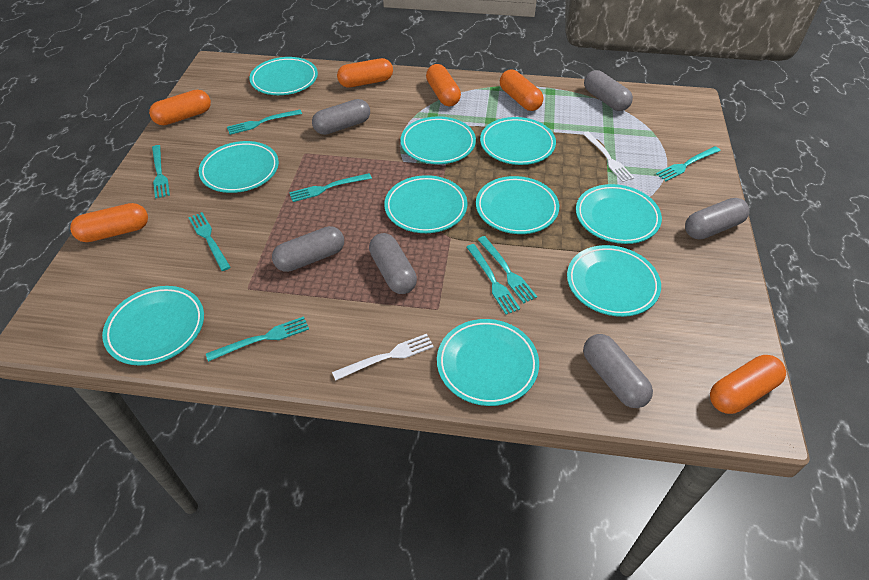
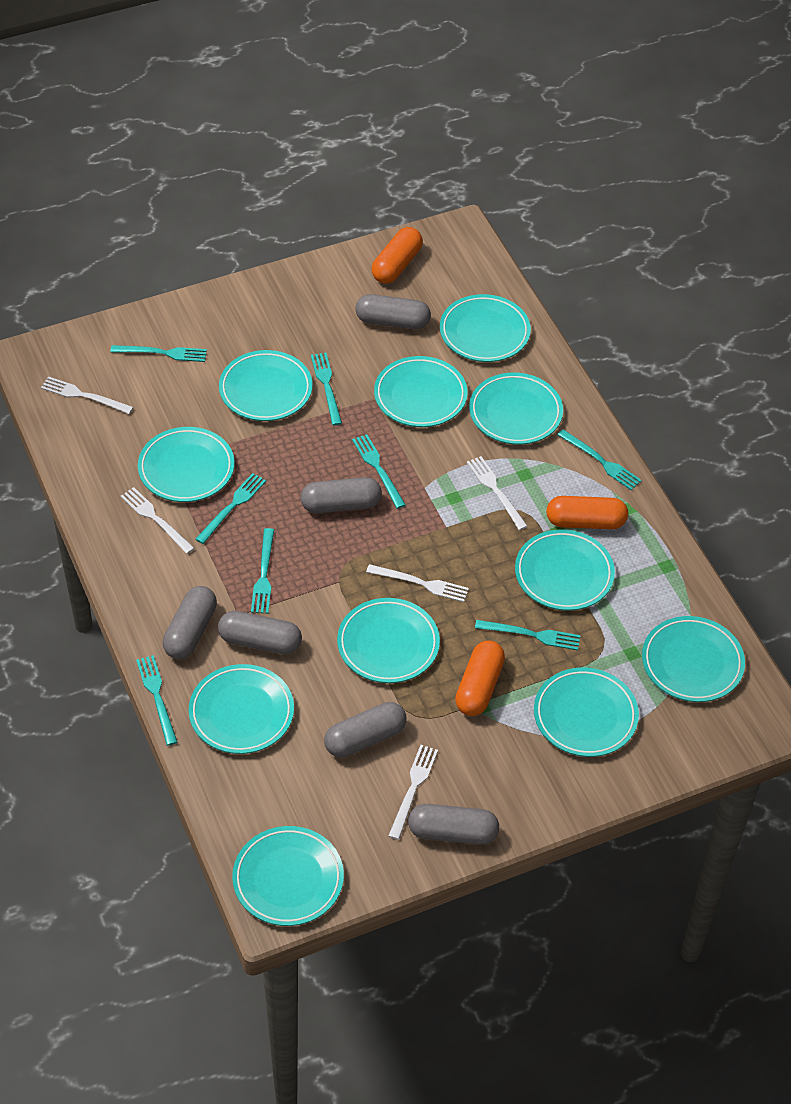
orange capsule: [70,203,148,242] [149,90,211,125] [337,58,393,88] [426,64,461,106] [500,70,543,111] [710,355,786,414] = 6 -> [372,227,423,284] [455,640,505,716] [546,496,628,529] = 3
turquoise plate: [102,286,204,365] [199,141,279,193] [249,57,318,95] [384,175,467,233] [401,116,476,164] [437,319,539,406] [476,176,559,234] [480,117,556,165] [567,245,661,317] [576,184,662,244] = 10 -> [138,427,235,502] [189,664,294,754] [219,350,313,421] [232,826,344,926] [337,598,440,683] [374,356,468,427] [440,294,531,362] [469,373,563,445] [515,529,615,611] [534,667,639,757] [642,616,745,702] = 11
white fork: [332,334,434,381] [583,131,634,182] = 2 -> [41,376,133,414] [120,487,195,554] [366,564,469,602] [388,745,438,840] [467,456,528,530] = 5

